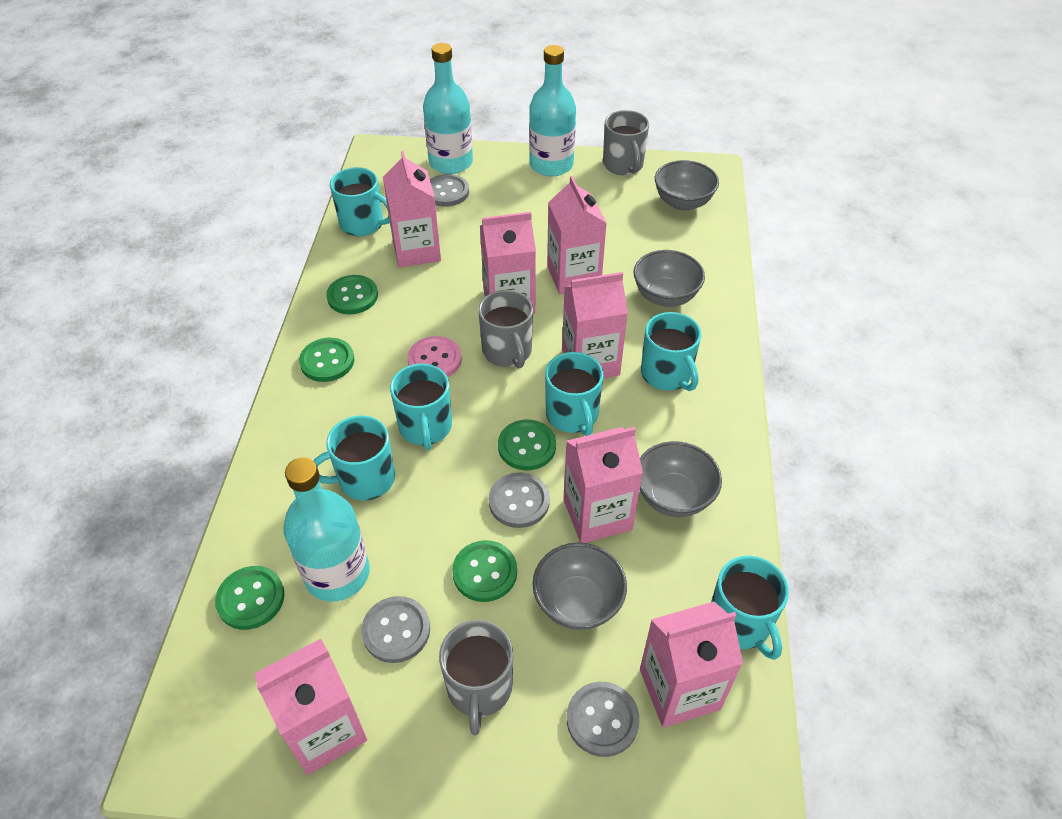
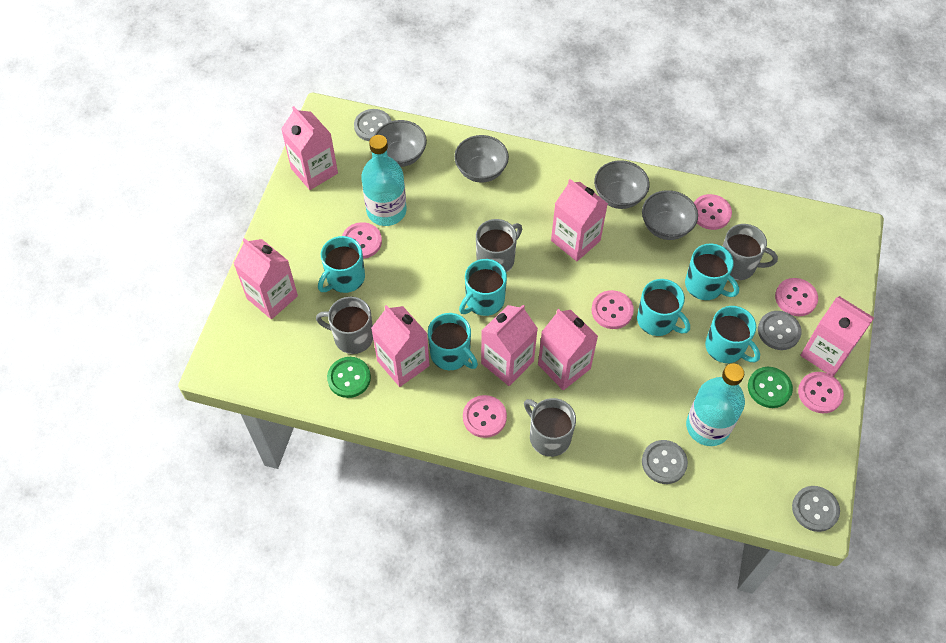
green button: [215,566,284,630] [299,338,354,382] [326,275,378,314] [452,540,517,602] [498,419,556,470] = 5 -> [327,357,371,398] [748,367,793,408] = 2
grey mug: [439,620,513,735] [478,290,533,368] [603,110,649,175] = 3 -> [316,297,373,354] [476,219,522,273] [524,398,576,457] [722,224,778,280] = 4
pink button: [407,336,462,377] = 1 -> [342,222,382,259] [463,395,507,438] [591,290,634,329] [694,194,732,230] [775,278,818,316] [798,372,844,413] = 6
turquoise bottle: [283,457,370,601] [423,43,473,174] [529,45,576,176] = 3 -> [361,135,407,226] [686,363,745,446] = 2

